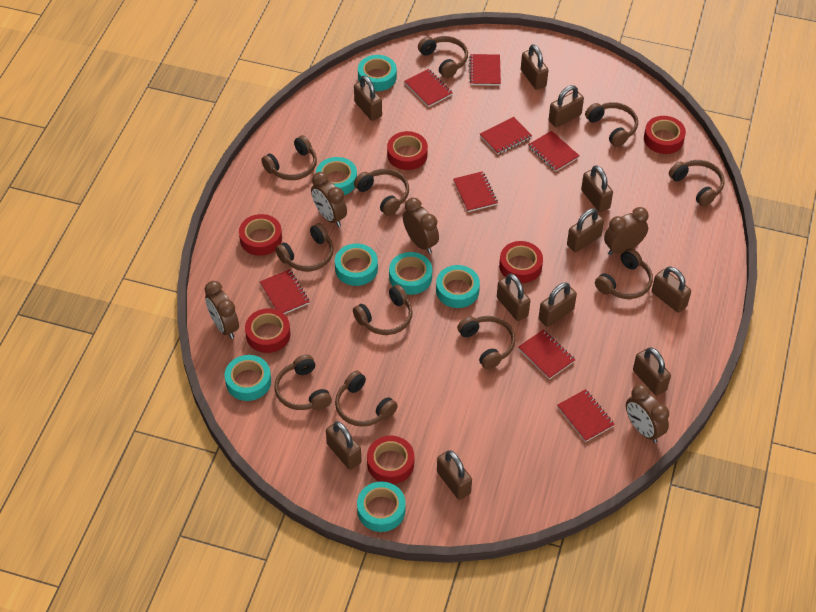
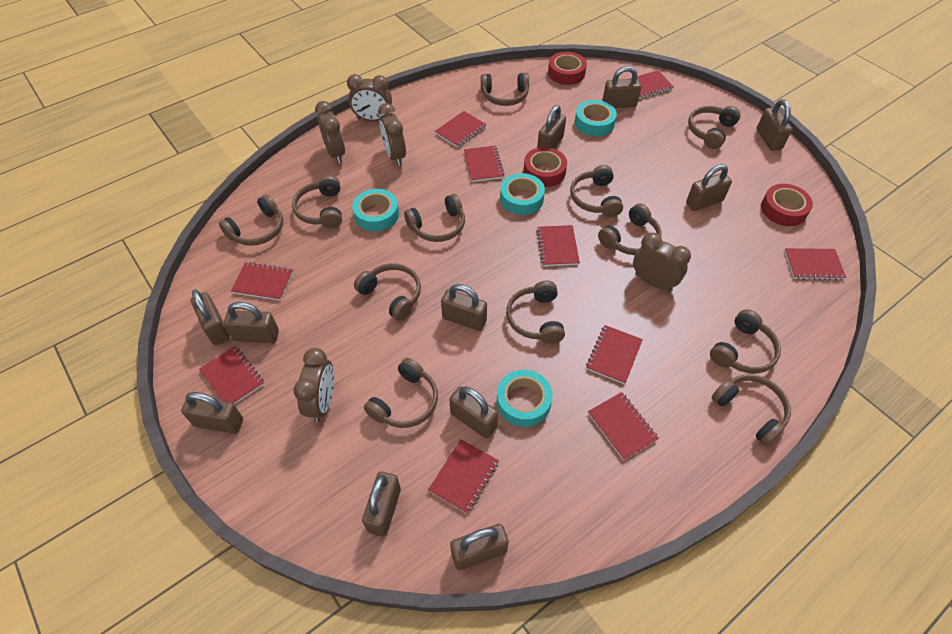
brown headphones: [261,135,317,180] [274,355,332,410] [275,223,334,271] [335,371,398,427] [353,285,413,335] [354,169,409,216] [418,36,468,78] [457,316,516,370] [585,102,638,147] [595,248,653,299] [669,160,725,207] = 11 -> [219,194,283,246] [292,175,342,228] [354,263,421,321] [364,358,438,428] [404,194,465,242] [481,73,529,106] [506,281,565,344] [570,165,623,217] [598,203,662,255] [688,106,740,149] [710,309,781,374] [712,374,791,446] = 12
red notebook: [260,269,310,314] [404,69,453,107] [453,171,498,212] [469,54,501,86] [480,117,532,155] [518,329,575,379] [528,131,579,171] [557,389,615,442] = 8 -> [199,346,264,404] [231,262,293,301] [428,439,499,514] [435,111,486,148] [464,146,504,182] [537,225,580,266] [586,325,643,384] [588,392,659,461] [629,70,674,99] [785,248,846,280] = 10
red tape: [239,214,282,256] [245,308,290,353] [367,436,414,484] [387,131,428,170] [499,241,543,283] [644,116,686,154] = 6 -> [523,147,567,187] [548,52,587,85] [761,184,813,226] = 3
turquoise tape: [225,355,271,401] [316,157,357,195] [335,243,378,286] [357,482,406,532] [358,55,397,91] [389,252,432,295] [436,265,480,308] = 7 -> [352,189,399,232] [497,370,553,427] [500,173,545,215] [575,100,617,136] = 4

